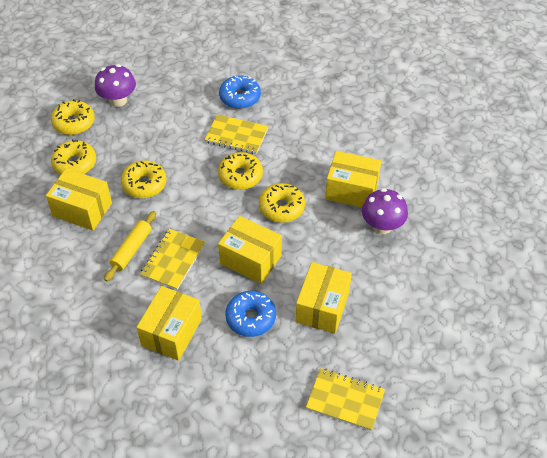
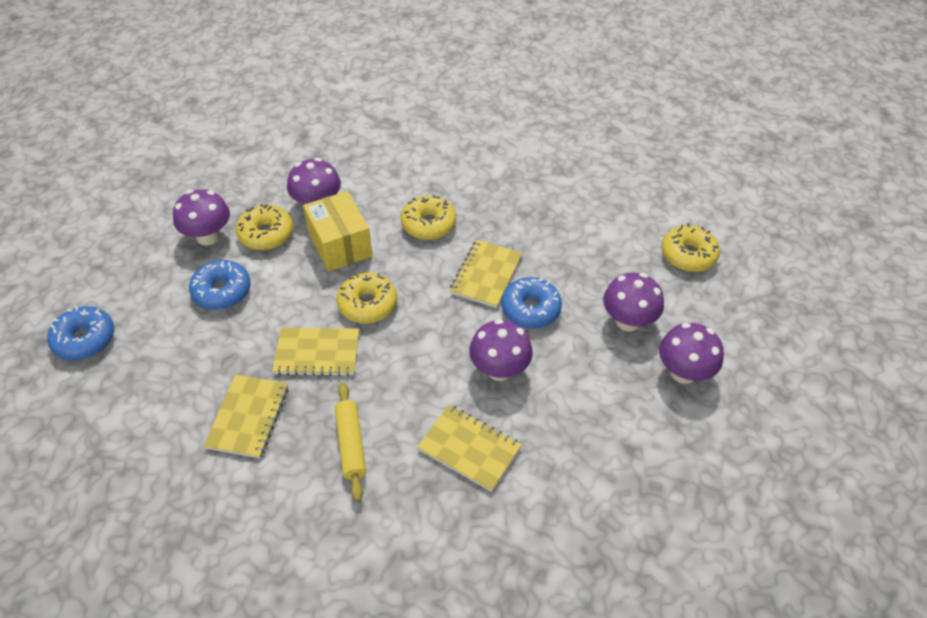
blue donut: [219,75,261,109] [225,291,276,337] = 2 -> [47,306,114,361] [189,260,251,310] [501,277,562,328] = 3
purple mushroom: [95,64,136,107] [362,188,408,234] = 2 -> [173,189,230,245] [287,158,341,204] [469,319,533,381] [603,273,664,332] [659,323,724,384] = 5
yellow box: [46,168,112,231] [137,286,202,361] [218,216,282,284] [296,262,352,334] [325,151,381,208] = 5 -> [303,191,372,272] = 1
yellow donut: [51,99,95,135] [51,139,96,175] [121,160,166,198] [218,152,263,190] [259,183,305,223] = 5 -> [236,204,293,250] [337,273,397,324] [401,194,456,240] [662,224,720,272] = 4
yellow notebook: [140,229,205,290] [204,114,268,154] [306,368,385,431] = 3 -> [204,374,289,458] [272,328,359,376] [417,405,522,492] [450,240,522,308] = 4

